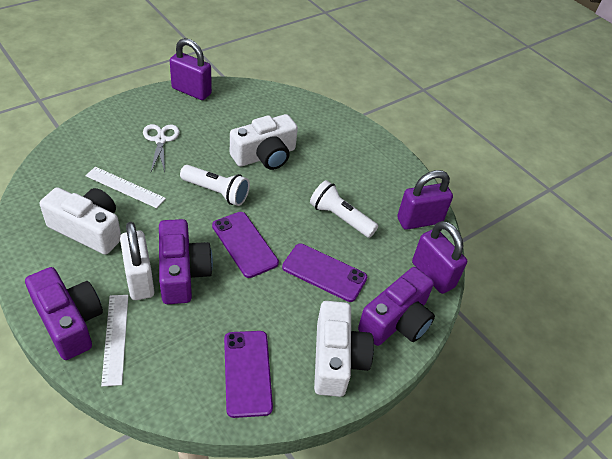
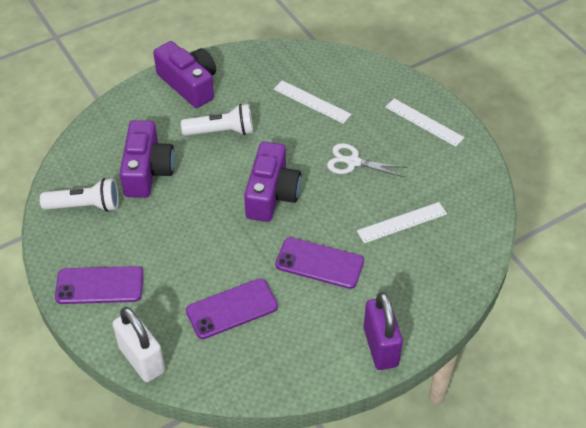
purple padlock: [170,38,212,100] [397,170,453,230] [412,221,467,294] = 3 -> [363,292,403,370] = 1
white camera: [40,187,121,255] [230,114,298,170] [314,301,374,397] = 3 -> none = 0
white ruler: [85,167,166,208] [101,295,128,387] = 2 -> [274,80,352,124] [357,202,447,243] [385,98,465,147] = 3

